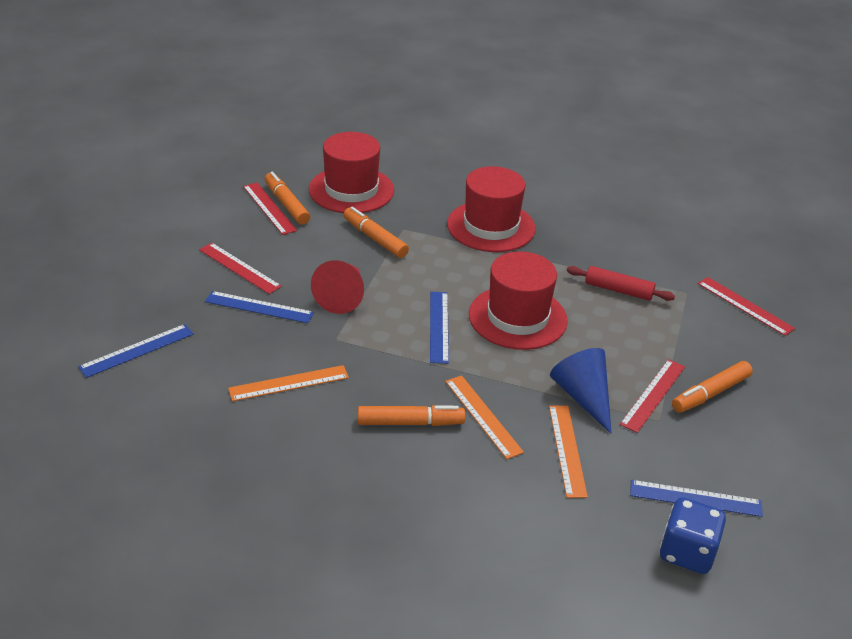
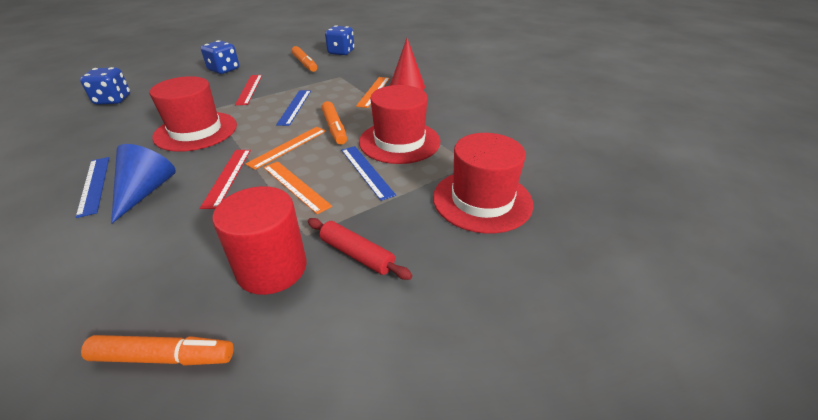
blue dice: [660,497,726,574] = 1 -> [80,67,130,105] [201,40,239,74] [325,25,354,55] = 3
blue ruler: [78,324,194,378] [205,291,314,323] [430,292,449,364] [630,480,763,517] = 4 -> [76,157,109,218] [276,90,311,126] [341,146,396,201] = 3
orange marker: [265,172,310,225] [343,207,409,258] [358,405,465,426] [672,361,753,413] = 4 -> [81,335,233,366] [291,46,317,72] [322,101,347,145] = 3
red cylinder: none = 0 -> [212,186,306,295] = 1
red ruler: [199,243,282,294] [243,183,297,235] [620,359,685,433] [698,277,795,336] = 4 -> [200,150,251,209] [235,75,262,105] = 2

